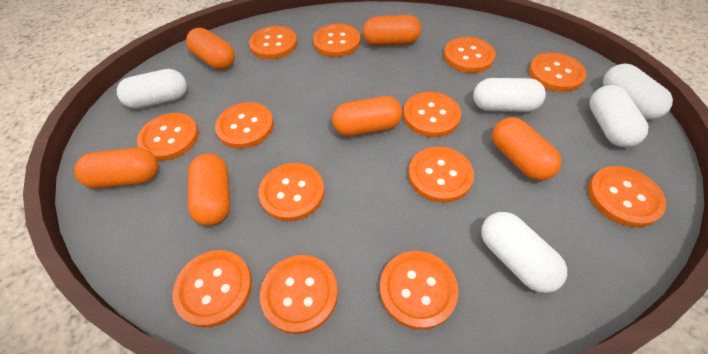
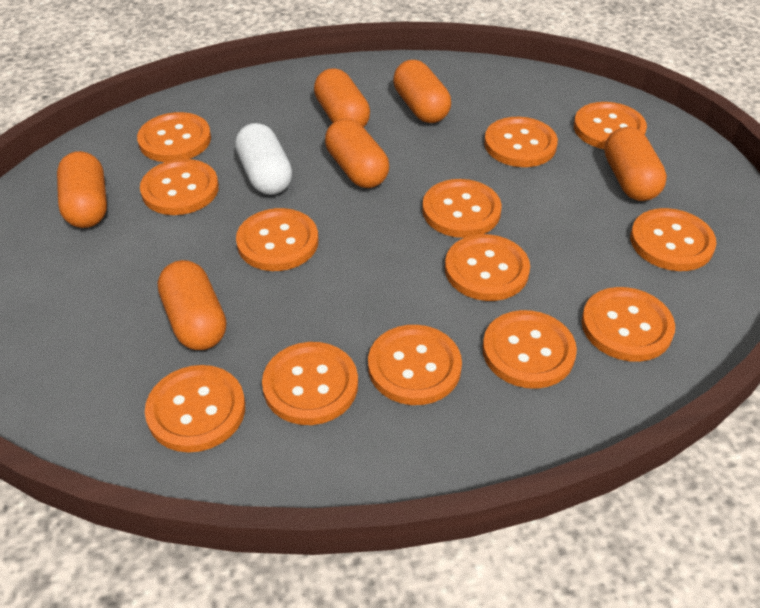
white capsule: [117,69,187,109] [473,78,546,112] [481,212,567,293] [589,85,649,147] [603,63,673,120] = 5 -> [235,123,292,195] = 1

